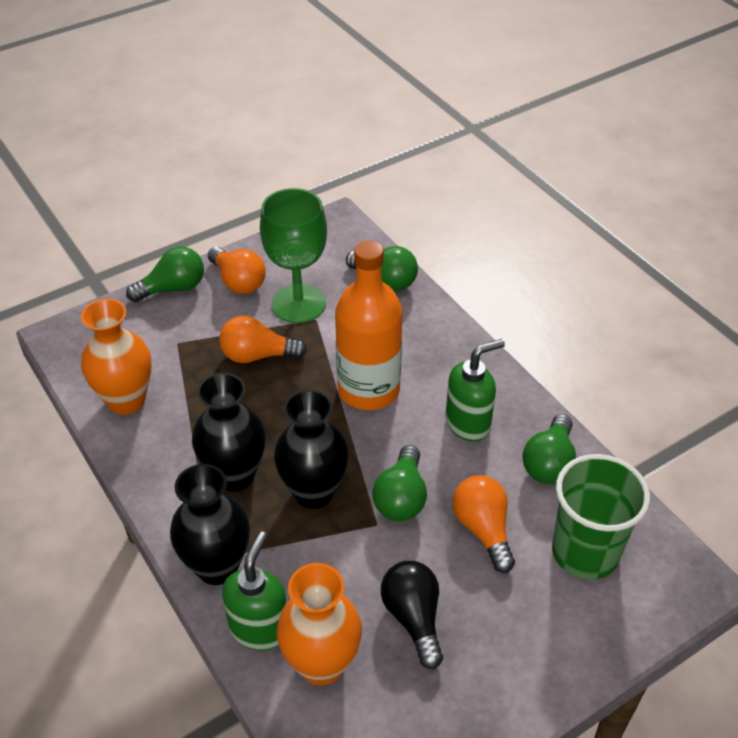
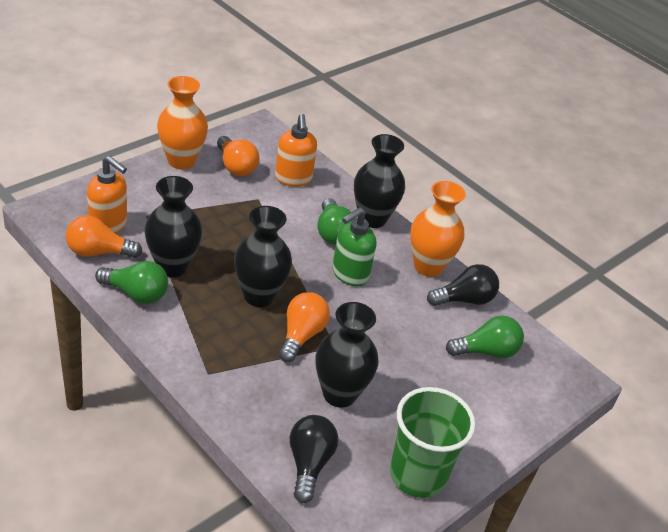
black light bulb: [381,561,443,669] = 1 -> [290,415,338,503] [427,264,499,306] = 2
black vase: [170,464,250,585] [192,373,266,492] [274,390,349,509] = 3 -> [144,176,202,277] [234,206,292,307] [316,302,379,408] [354,134,405,228] = 4
green goblet: [260,188,327,323] = 1 -> none = 0
green light bulb: [126,246,204,302] [346,246,418,291] [372,445,427,521] [522,414,576,484] = 4 -> [95,261,168,304] [317,198,351,245] [446,316,524,358] = 3
green soap dispenser: [222,531,286,651] [445,339,505,442] = 2 -> [332,207,377,286] = 1
orange bottle: [335,240,403,410] = 1 -> none = 0
orange soap dispenser: none = 0 -> [87,156,127,234] [275,114,317,187] = 2

